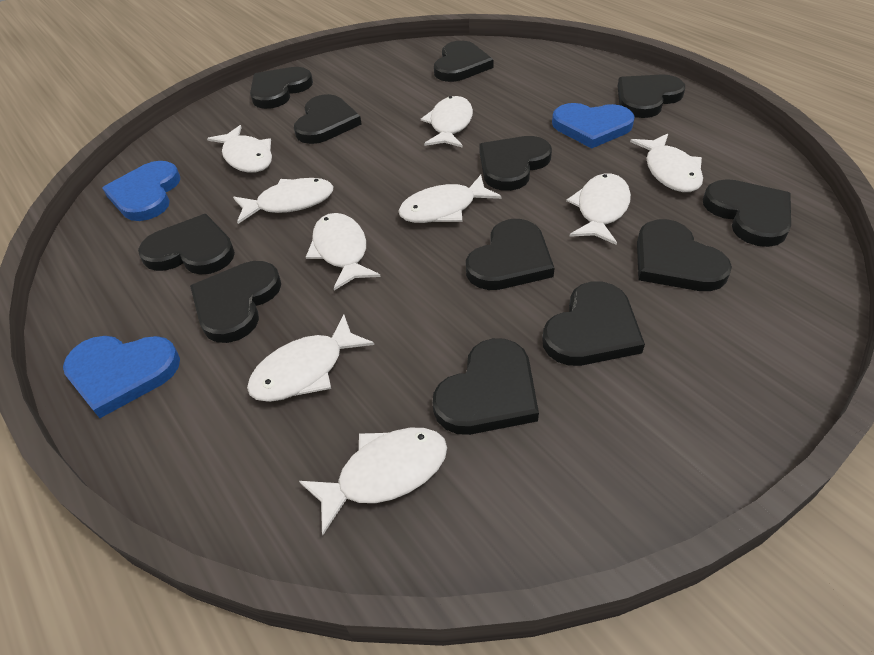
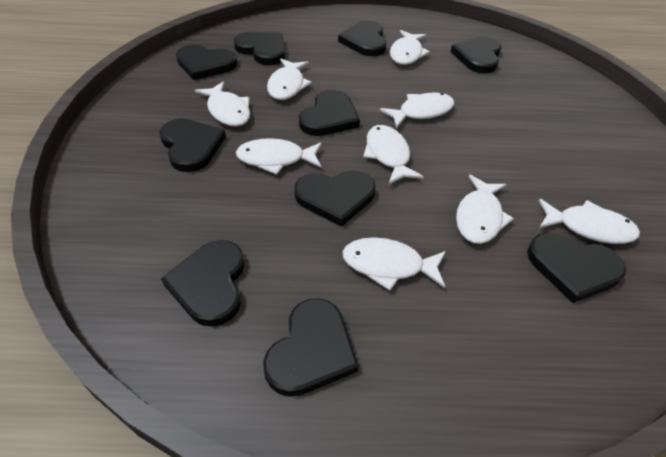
black heart: [138,214,235,275] [190,261,281,343] [250,67,313,109] [294,94,361,144] [433,338,539,435] [434,41,494,82] [466,219,555,290] [480,136,552,191] [542,281,645,366] [618,74,685,118] [637,219,732,291] [703,179,791,247] = 12 -> [160,118,226,172] [161,240,245,327] [176,44,237,80] [234,32,285,65] [263,298,359,397] [294,170,376,227] [299,90,360,136] [338,21,387,56] [451,36,502,73] [527,232,626,303] = 10
blue heart: [63,336,180,418] [102,161,180,221] [552,103,635,149] = 3 -> none = 0

